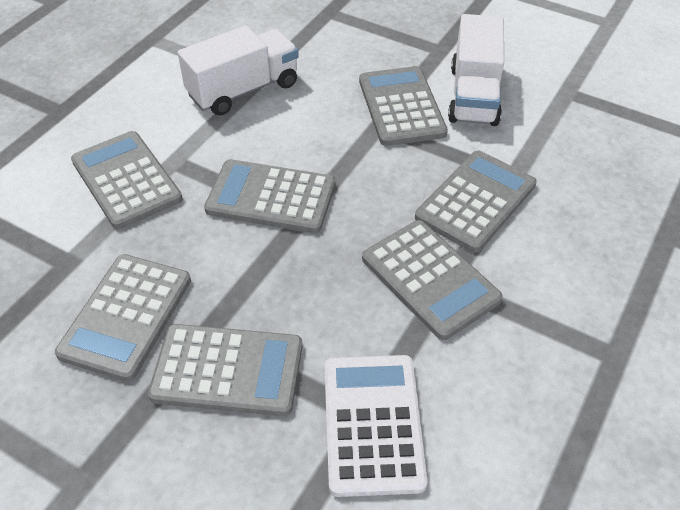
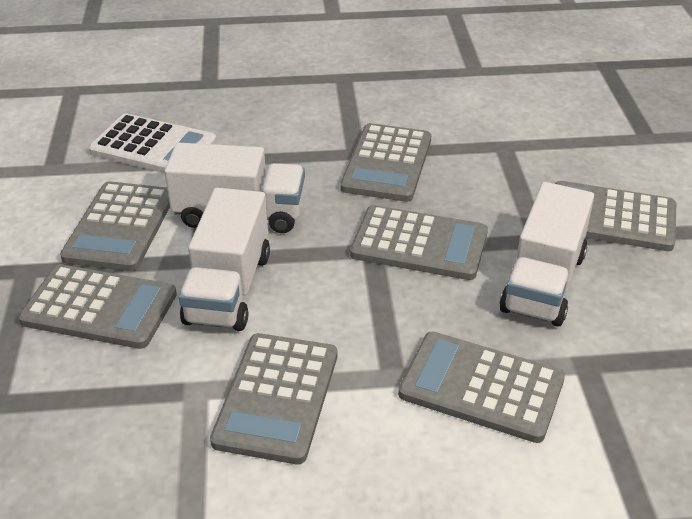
white truck: [178,26,299,116] [448,14,504,126] = 2 -> [165,142,305,233] [179,188,270,331] [500,182,594,327] = 3

